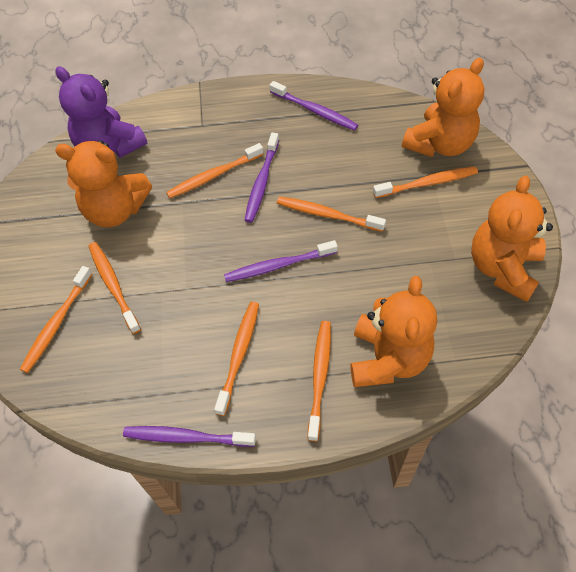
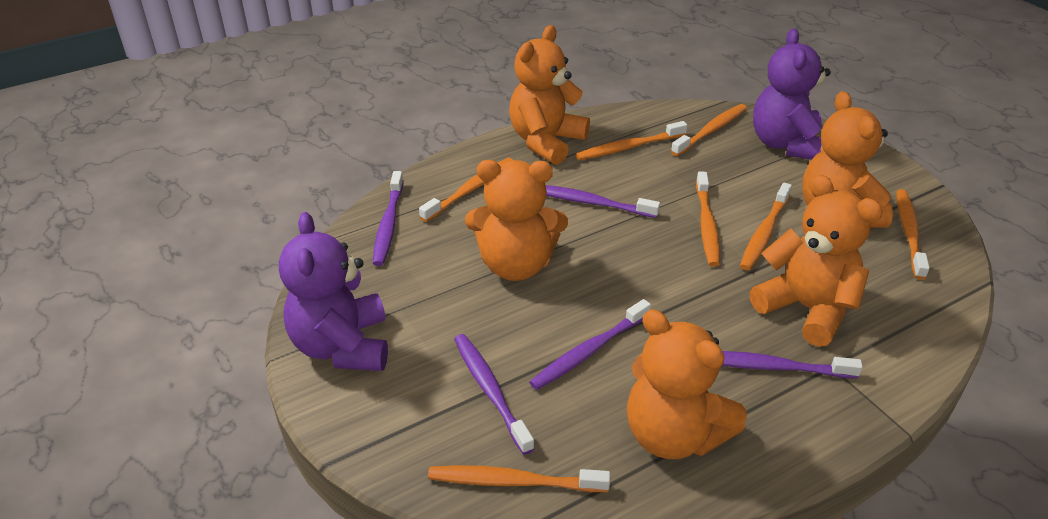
orange teddy bear: [55,140,152,227] [351,276,437,387] [402,58,484,157] [471,175,553,302] = 4 -> [465,160,568,281] [509,25,590,165] [627,309,747,459] [750,175,883,347] [802,91,893,228] = 5
purple teddy bear: [55,66,148,158] = 1 -> [279,212,388,371] [753,28,831,160] = 2
purple toothbrush: [123,426,256,447] [224,240,338,282] [245,132,279,223] [270,81,358,131] = 4 -> [373,171,404,266] [454,334,534,455] [529,299,651,390] [546,185,660,218] [722,351,863,379] = 5

